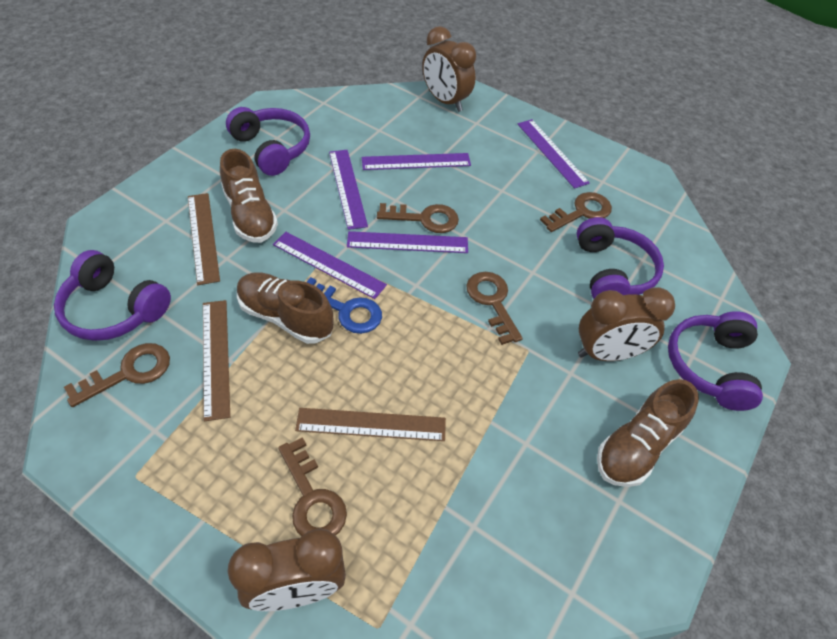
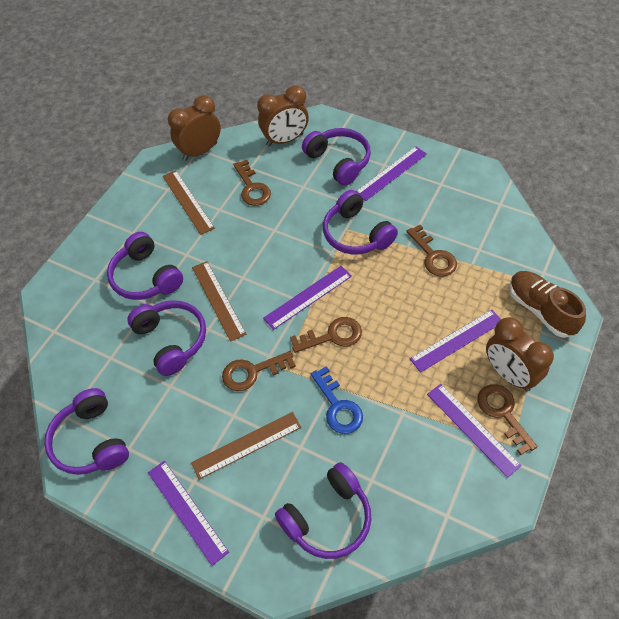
brown shoe: [220,149,278,243] [237,272,334,344] [597,379,699,487] = 3 -> [509,271,586,338] = 1
purple headphones: [54,250,171,341] [226,107,310,176] [576,217,664,299] [668,311,763,411] = 4 -> [44,388,129,475] [107,232,183,300] [127,300,206,376] [275,462,371,559] [302,128,371,186] [323,190,398,255] = 6

